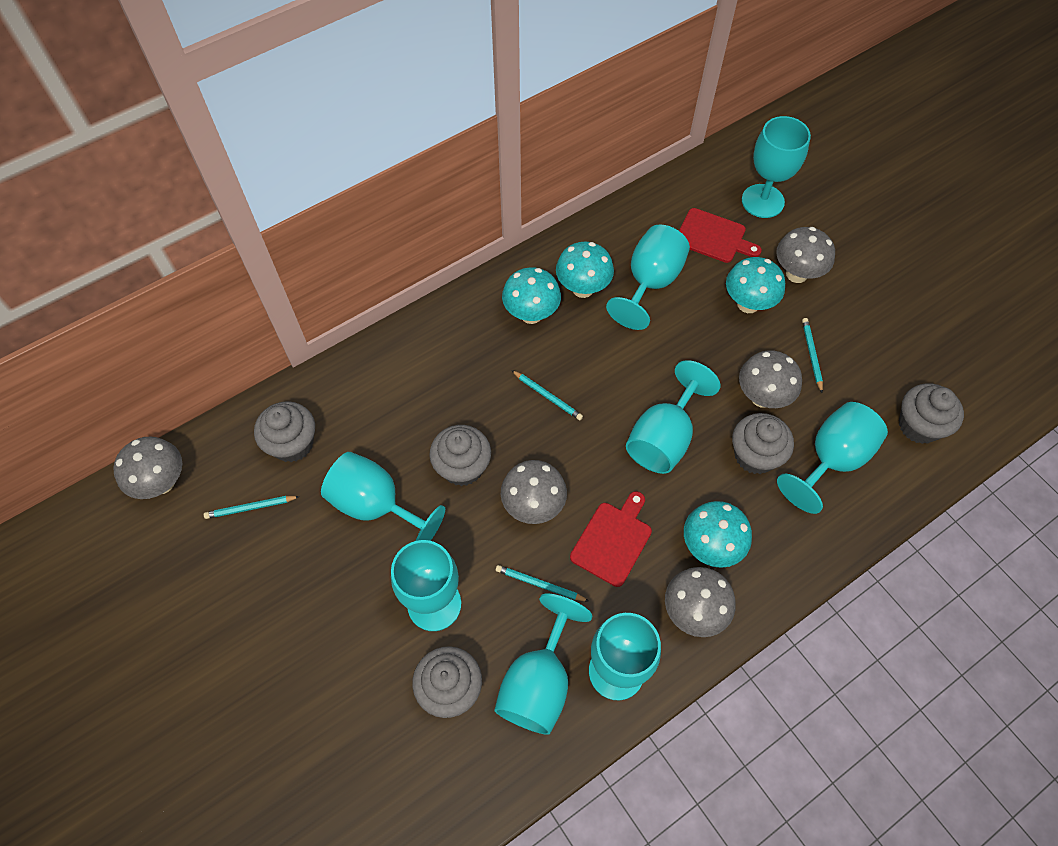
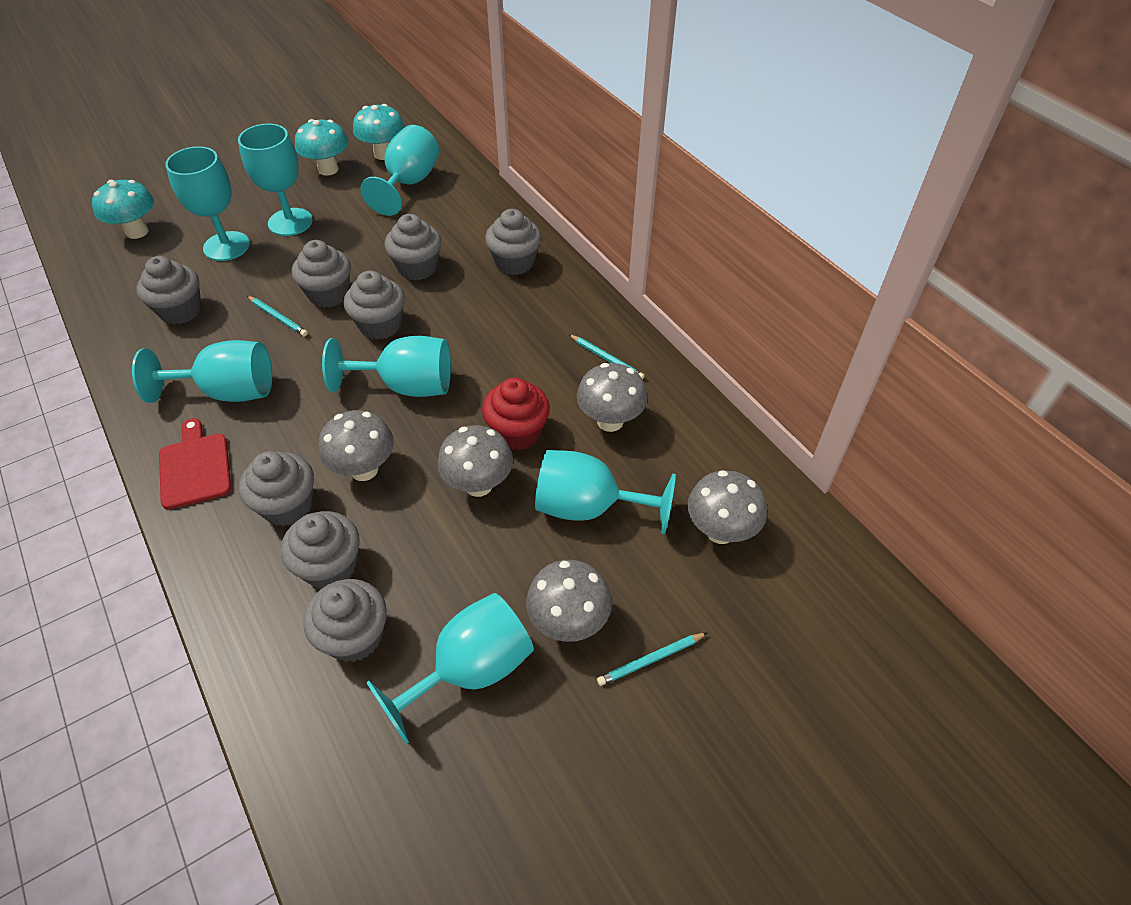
grey cupcake: [254,401,315,462] [412,646,482,718] [430,425,491,486] [732,413,794,474] [899,383,964,444] = 5 -> [136,256,201,324] [239,451,314,526] [281,511,360,589] [292,240,351,308] [303,579,387,662] [344,271,405,340] [384,214,441,281] [485,209,541,275] = 8
red cupcake: none = 0 -> [482,377,550,450] = 1
red cutting board: [570,491,652,587] [679,208,762,263] = 2 -> [159,418,231,509] = 1
turquoise goblet: [321,452,445,541] [391,540,461,631] [495,593,592,735] [589,613,661,700] [606,224,690,330] [626,360,720,474] [742,116,811,218] [777,402,888,514] = 8 -> [132,340,272,403] [165,146,250,261] [238,124,313,236] [322,336,451,397] [360,125,439,216] [366,593,534,744] [535,450,676,534] = 7
turquoise mushroom: [502,267,561,324] [556,242,614,298] [684,501,752,568] [726,257,785,313] = 4 -> [92,180,154,239] [295,119,348,176] [353,104,405,160] = 3
turquoise pencil: [204,496,300,519] [496,565,589,602] [511,370,583,420] [802,318,823,393] = 4 -> [247,296,308,336] [568,334,645,379] [597,632,708,686] = 3

